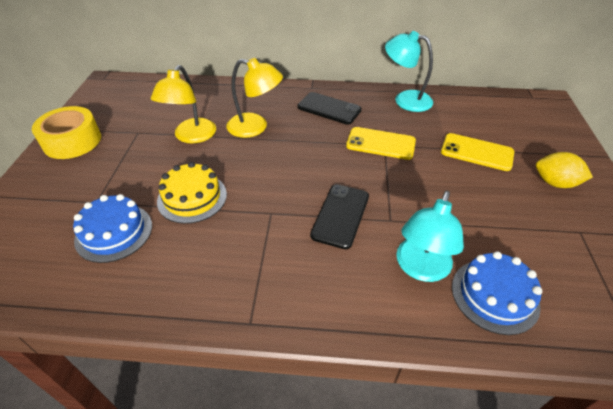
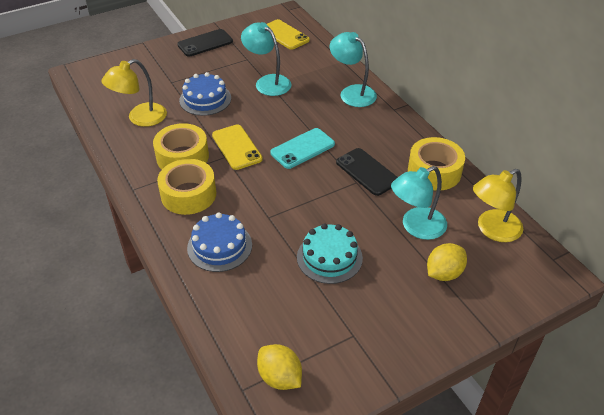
turquoise cake: none = 0 -> [297,223,363,284] = 1
turquoise lamp: [385,31,433,112] [396,191,464,282] = 2 -> [241,22,291,96] [330,32,377,107] [391,166,447,240] = 3
turquoise phone: none = 0 -> [270,128,335,169] = 1
yellow cake: [157,162,227,224] = 1 -> none = 0
yellow lemon: [536,152,593,188] = 1 -> [257,344,302,390] [427,243,467,281] = 2
yellow tape: [32,106,101,159] = 1 -> [153,123,209,169] [157,159,216,215] [408,137,465,190] = 3

